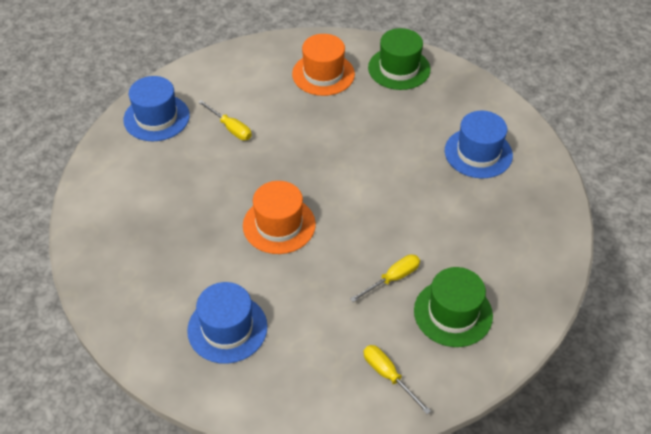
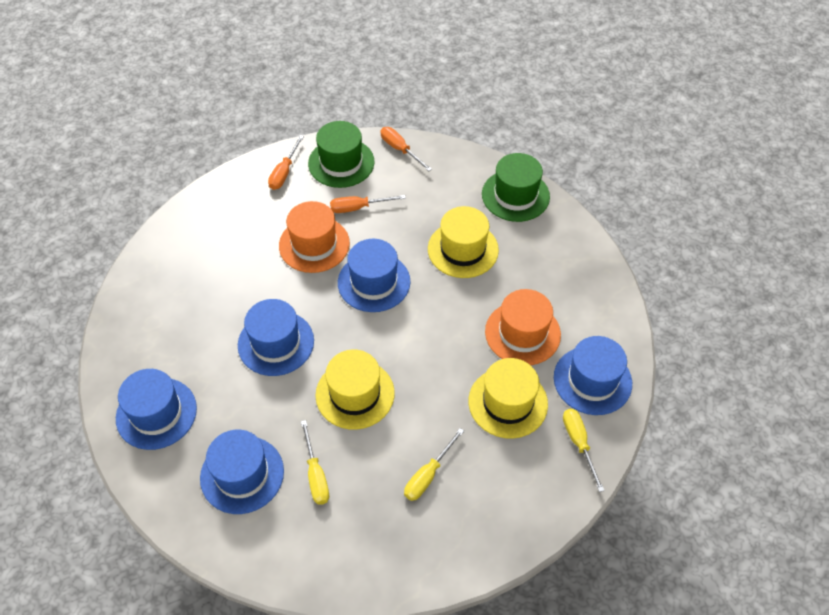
blue hat: [123,76,190,141] [187,282,268,364] [445,111,513,178] = 3 -> [116,369,197,450] [200,430,284,514] [238,299,314,376] [338,239,411,312] [554,336,632,415] = 5
orange screwdriver: none = 0 -> [268,135,304,190] [330,195,406,213] [380,127,432,171] = 3
yellow hat: none = 0 -> [315,349,395,430] [428,206,499,278] [469,358,548,439] = 3

